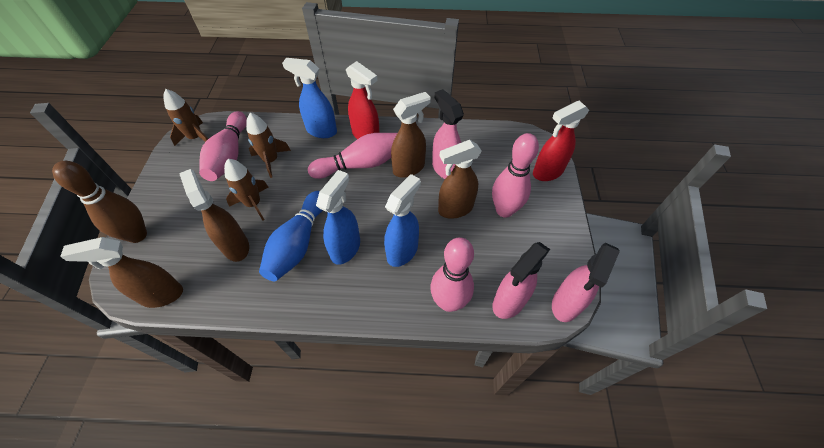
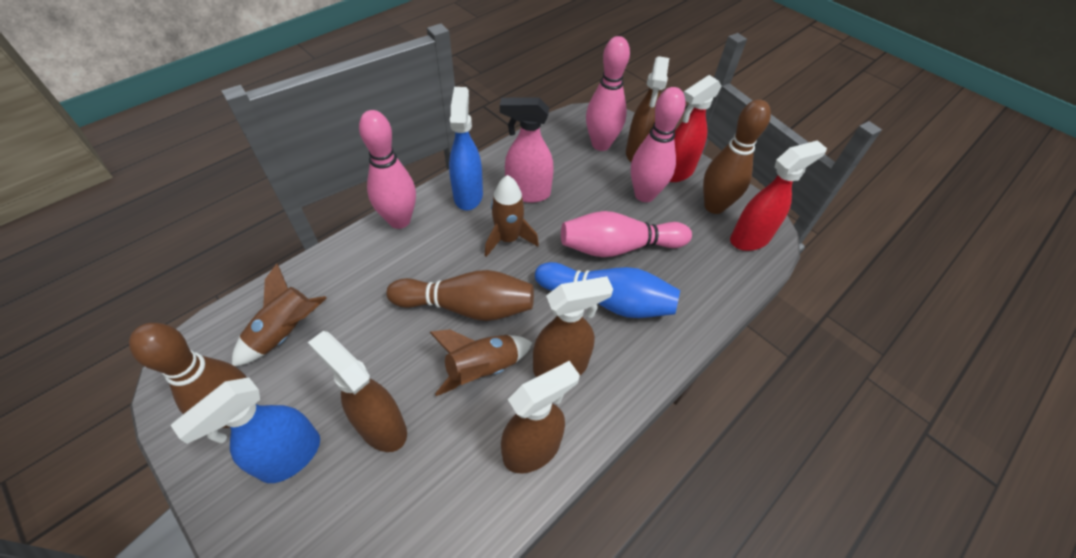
blue spray bottle: [282,58,337,138] [316,170,360,265] [384,174,421,267] = 3 -> [171,378,320,483] [449,87,483,210] = 2
brown bowling pin: [52,161,147,243] = 1 -> [129,323,247,428] [386,270,534,321] [703,99,771,214] = 3
pink spray bottle: [432,89,464,179] [492,242,550,319] [552,243,620,322] = 3 -> [500,97,554,203] = 1

